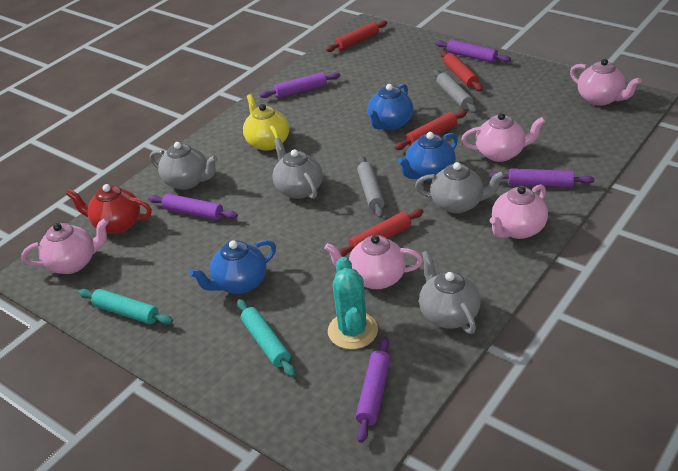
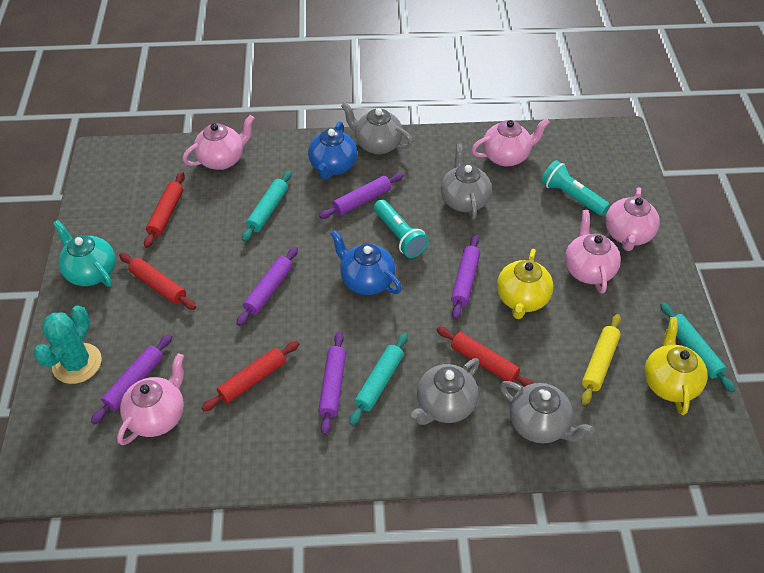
blue teapot: [189,240,276,294] [367,84,413,130] [398,132,458,181] = 3 -> [308,121,357,179] [330,230,402,295] = 2
grey rolling pin: [357,156,385,218] [433,70,477,113] = 2 -> none = 0
red teapot: [66,184,152,234] = 1 -> none = 0
turquoise flashlight: none = 0 -> [374,199,429,258] [541,160,610,216] = 2
turquoise rolling pin: [78,289,173,325] [237,299,296,377] = 2 -> [242,171,291,242] [349,333,408,426] [660,302,735,393] = 3
turquoise teapot: none = 0 -> [53,220,115,287] = 1
yellow rolling pin: none = 0 -> [581,314,621,405] = 1
yellow teapot: [243,94,289,151] = 1 -> [497,249,553,319] [644,317,708,415] = 2

